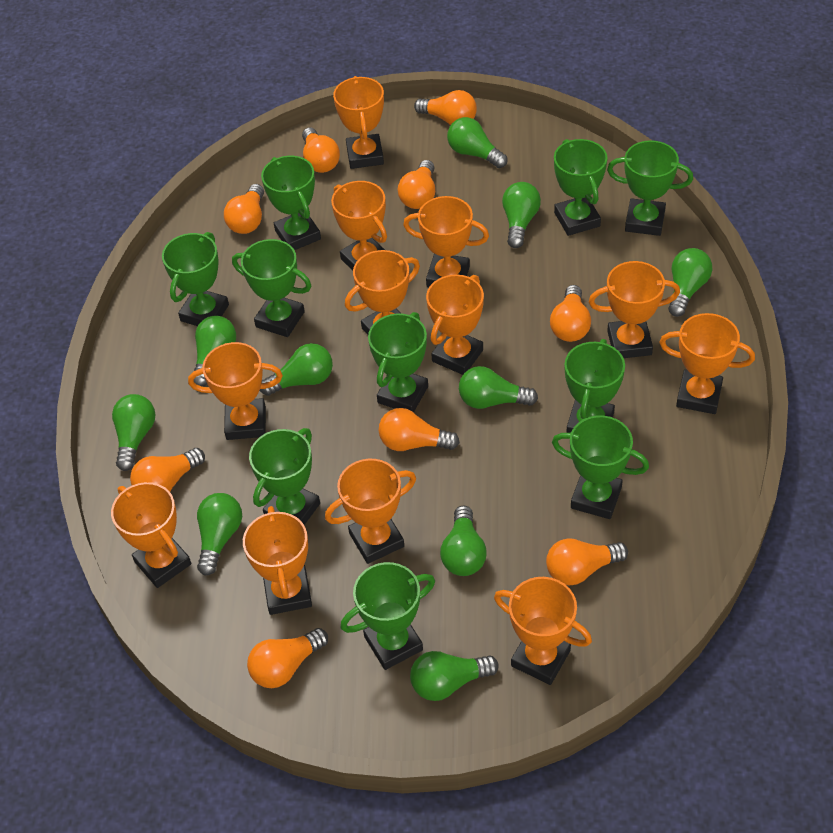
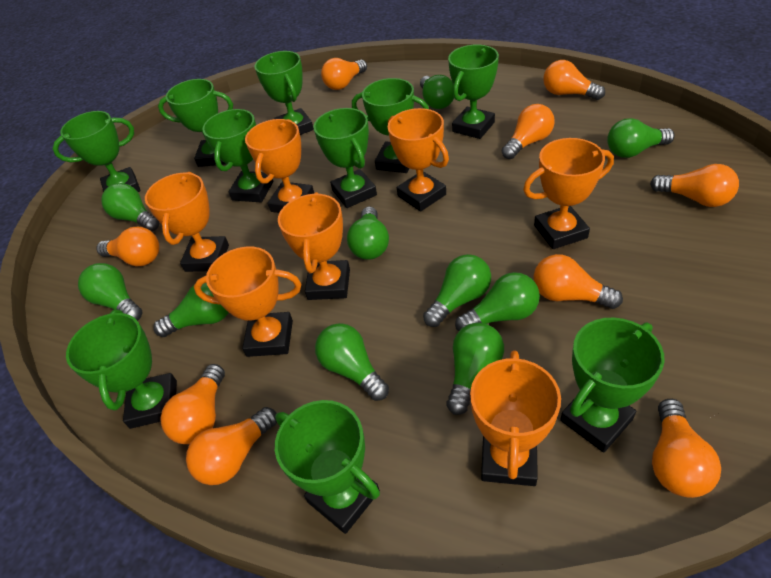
orange trophy: [111,482,191,588] [188,342,283,440] [243,506,312,615] [325,459,416,564] [331,181,387,270] [333,76,384,169] [345,250,420,335] [403,196,489,287] [426,275,484,375] [494,577,592,685] [589,261,680,358] [659,313,755,414] = 12 -> [145,172,229,272] [194,247,301,357] [245,119,314,213] [278,192,350,300] [388,108,449,211] [470,350,561,486] [523,138,614,249] = 7

